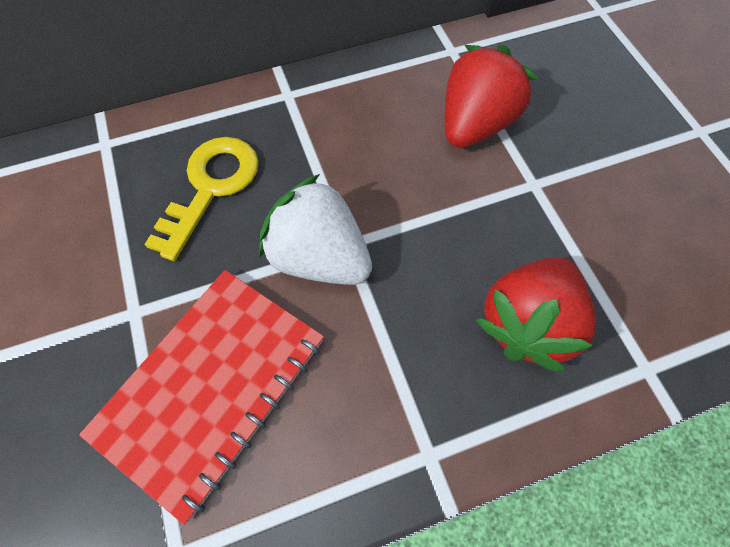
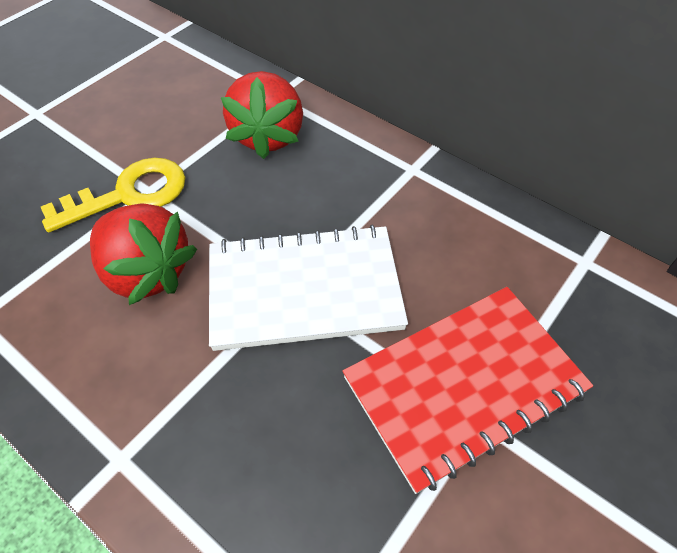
white notebook: none = 0 -> [209,225,408,351] = 1
white strawberry: [259,174,372,285] = 1 -> none = 0

